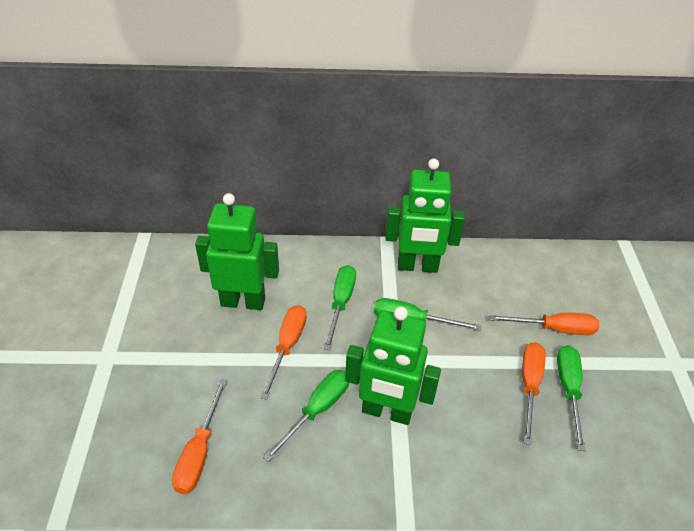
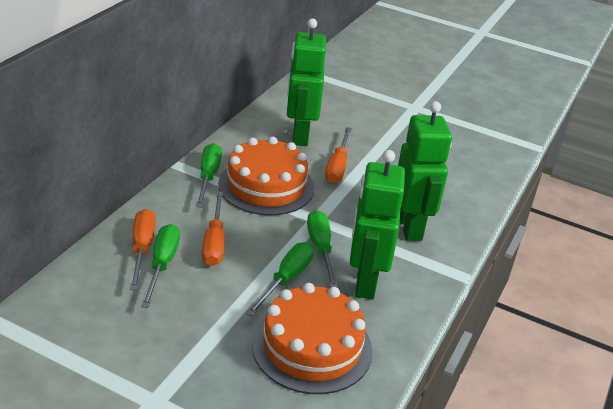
orange cake: none = 0 -> [218,137,315,215] [252,283,373,394] = 2
orange screwdriver: [172,379,227,494] [260,305,307,400] [489,313,599,335] [522,342,546,445] = 4 -> [130,209,156,290] [202,191,225,266] [325,127,352,183] = 3

